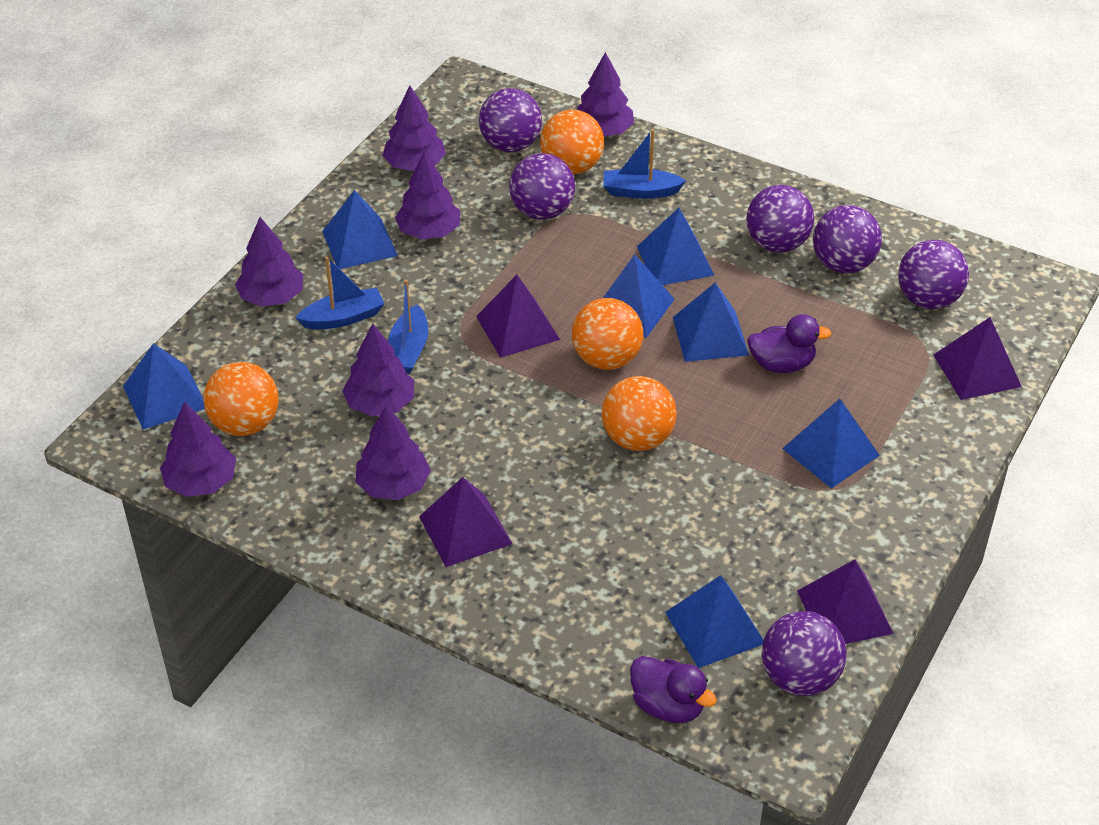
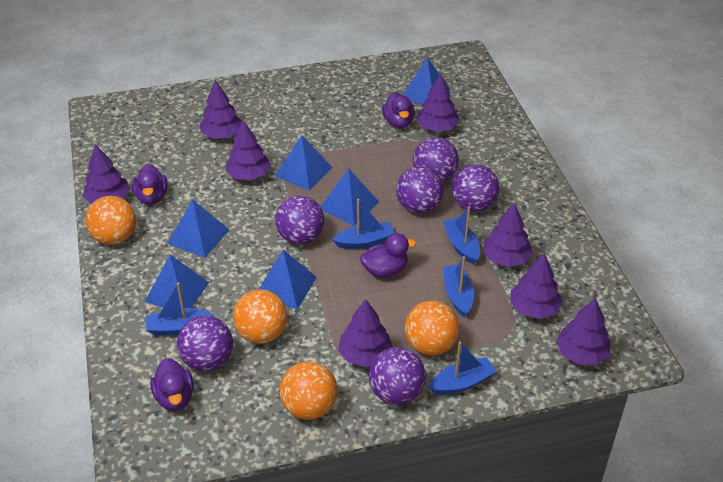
blue boat: [295,257,384,329] [388,279,428,373] [603,129,686,199] = 3 -> [146,282,214,335] [332,199,395,249] [428,341,497,395] [442,206,480,264] [444,256,474,317] = 5
blue pyramid: [123,343,205,430] [322,190,398,269] [603,254,675,338] [637,208,715,285] [665,575,763,668] [673,282,749,362] [782,399,880,488] = 7 -> [145,255,209,308] [167,199,229,258] [259,250,317,310] [275,135,333,191] [321,168,379,226] [403,58,450,105] = 6
purple duck: [630,656,717,723] [747,314,832,373] = 2 -> [132,164,168,205] [150,358,194,411] [360,233,416,278] [382,92,415,128] = 4
purple pyramid: [419,477,512,567] [476,275,560,358] [797,559,894,644] [934,317,1022,400] = 4 -> none = 0
purple tree: [160,402,236,497] [235,217,303,307] [342,323,414,416] [355,405,431,500] [382,86,446,171] [395,152,460,240] [577,52,634,136] = 7 -> [83,144,130,204] [199,80,242,139] [226,120,271,180] [338,299,393,367] [416,74,459,132] [483,203,533,267] [510,253,562,319] [556,298,611,365] = 8

